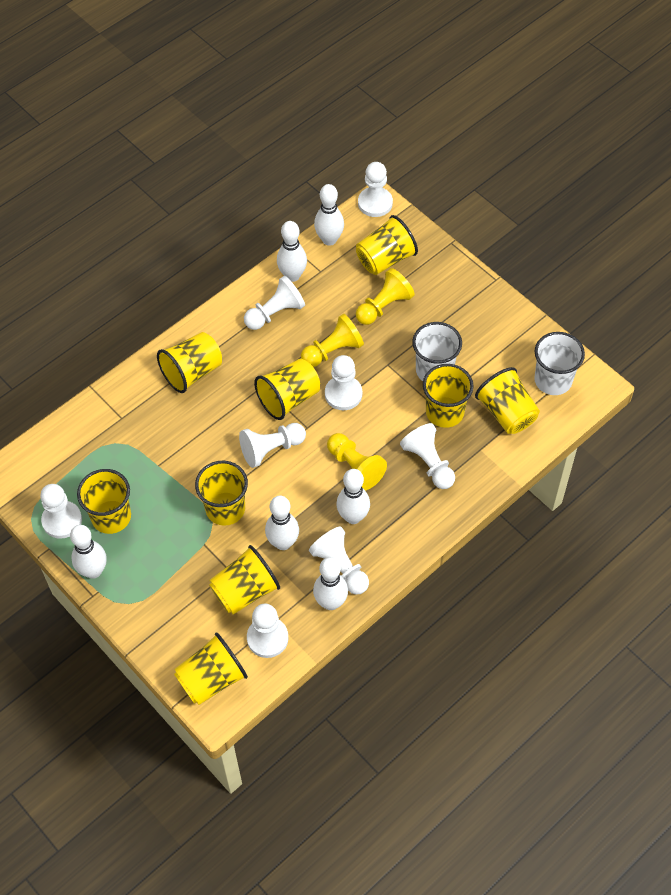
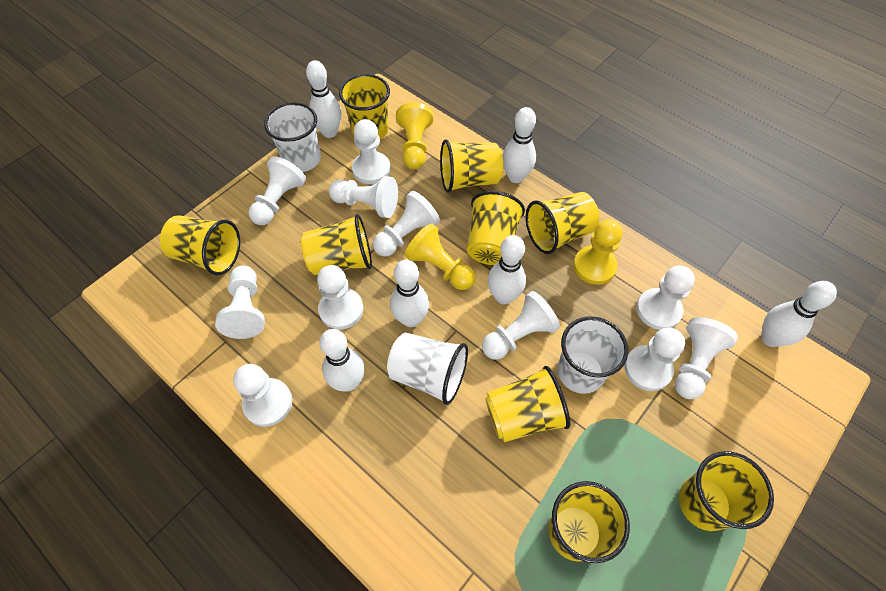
white cup: [412,322,462,381] [534,332,585,395] = 2 -> [264,102,321,172] [387,332,468,405] [557,316,628,394] = 3
white pawn: [40,484,82,539] [239,423,306,468] [244,276,305,330] [247,604,288,658] [309,526,369,595] [325,355,362,410] [358,162,393,217] [400,423,455,489] = 8 -> [215,265,265,339] [233,364,292,427] [249,156,306,225] [317,265,363,330] [329,176,398,218] [352,119,391,184] [373,191,440,257] [482,291,560,360] [624,328,685,391] [636,266,695,330] [675,317,738,399] = 11

